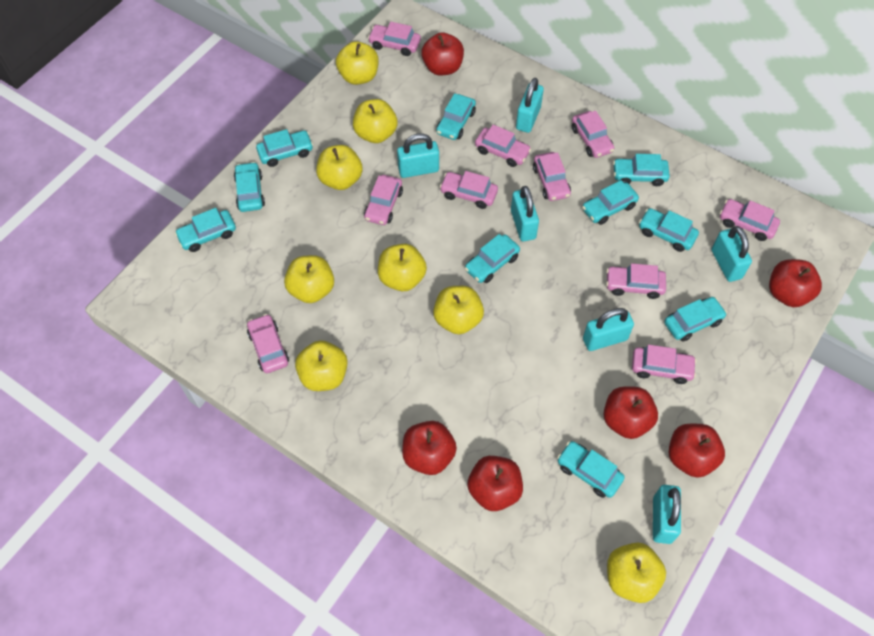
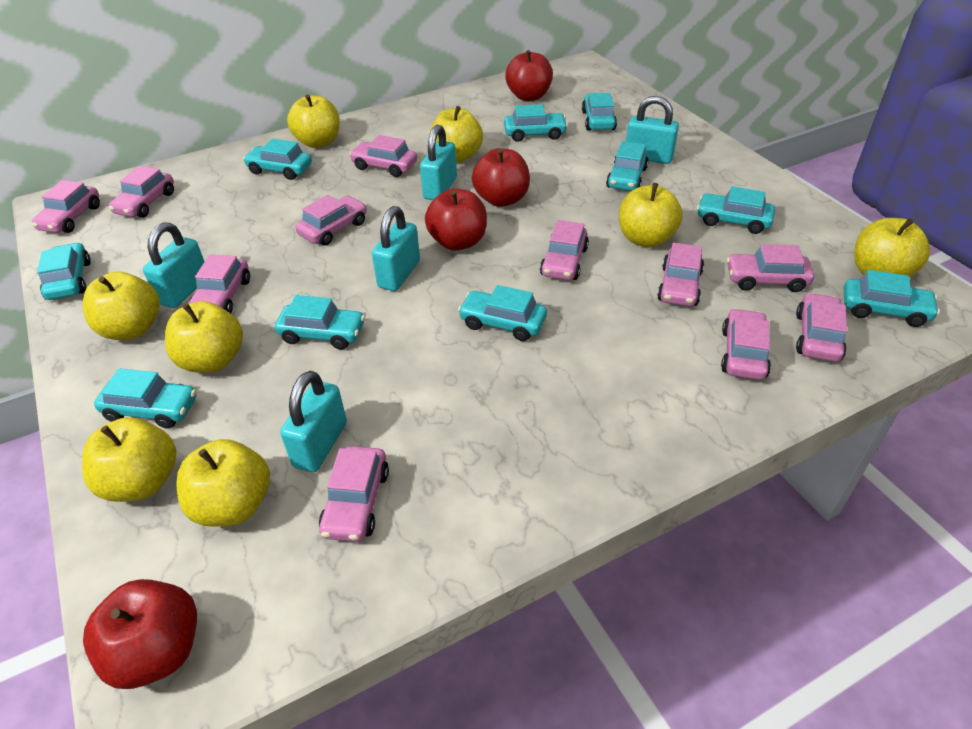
pink car: [247,314,289,373] [364,175,403,225] [368,22,421,56] [440,171,498,209] [475,125,531,167] [533,152,571,201] [572,111,614,158] [606,263,666,299] [632,345,697,384] [720,199,780,241] = 10 -> [32,180,100,233] [109,166,174,218] [188,254,250,313] [296,195,367,246] [319,446,389,542] [349,135,417,177] [540,220,589,280] [657,243,704,306] [721,308,771,380] [727,244,814,292] [796,293,847,362] = 11
red apple: [402,421,457,475] [421,33,464,76] [467,456,523,511] [604,386,658,439] [669,424,725,478] [769,259,822,307] = 6 -> [83,579,197,689] [425,188,487,251] [472,148,530,207] [505,50,553,101] = 4
turquoise padlock: [397,133,439,178] [511,186,539,241] [516,78,544,133] [583,308,634,351] [653,485,681,544] [712,226,752,282] = 6 -> [143,223,204,308] [280,371,347,472] [372,206,420,291] [420,125,457,200] [626,96,679,164] = 5

